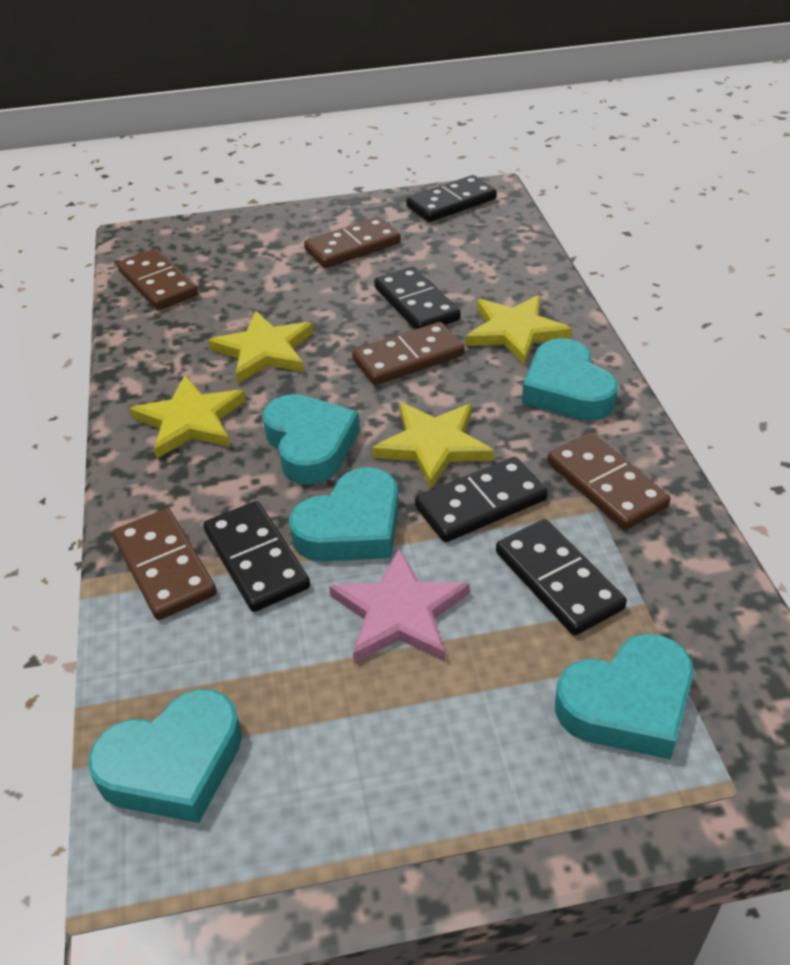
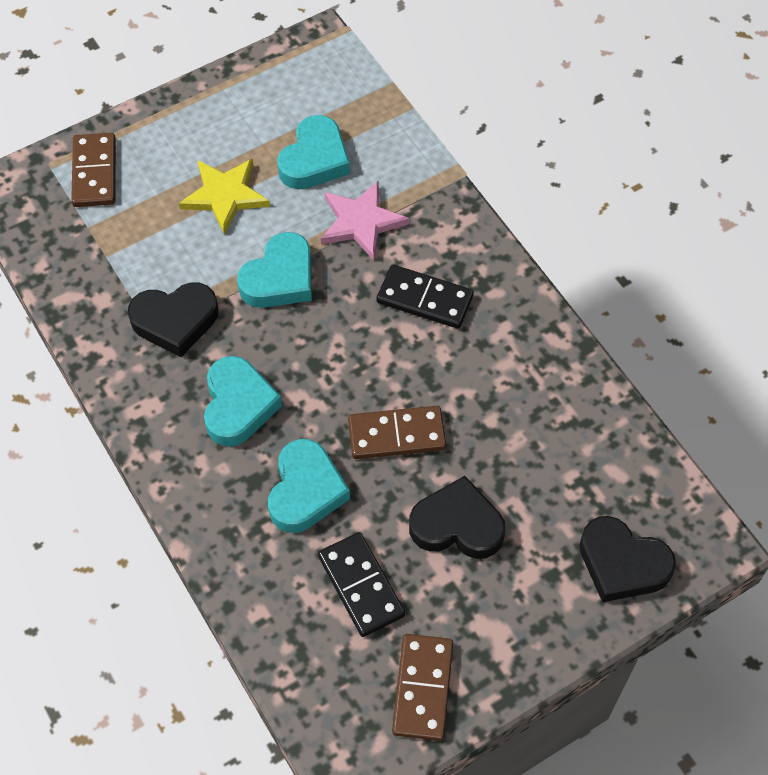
black domino: [203,501,310,612] [374,267,461,329] [406,175,497,222] [415,457,548,542] [496,519,627,635] = 5 -> [318,532,405,637] [377,265,474,329] = 2
black heart: none = 0 -> [128,282,218,357] [409,476,506,559] [579,516,676,602] = 3
brown domino: [113,508,217,620] [117,249,198,310] [304,217,401,268] [352,322,465,385] [547,432,671,530] = 5 -> [71,133,116,207] [348,406,446,459] [392,634,453,741] = 3
turquoise heart: [88,689,242,823] [263,394,360,484] [289,467,399,561] [522,338,618,421] [555,634,693,760] = 5 -> [204,356,282,447] [237,232,312,308] [268,439,350,533] [277,115,350,189] = 4
yellow star: [130,375,246,459] [208,311,314,384] [372,403,494,489] [465,295,572,365] = 4 -> [179,158,270,235] = 1

